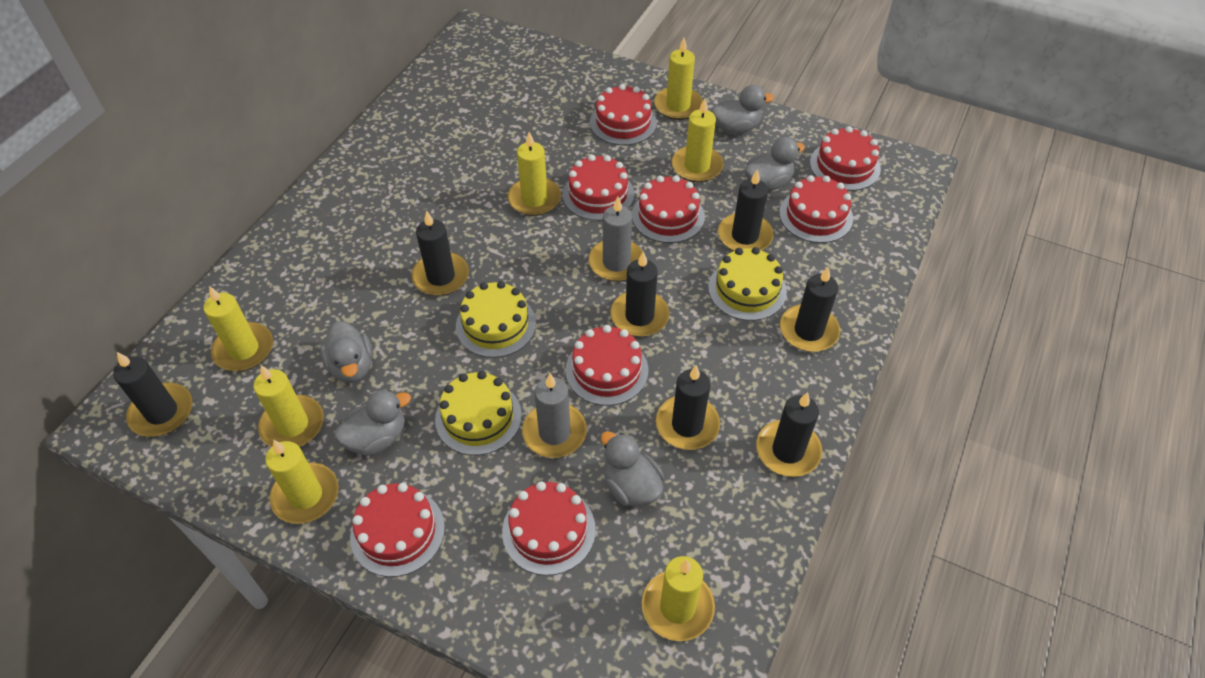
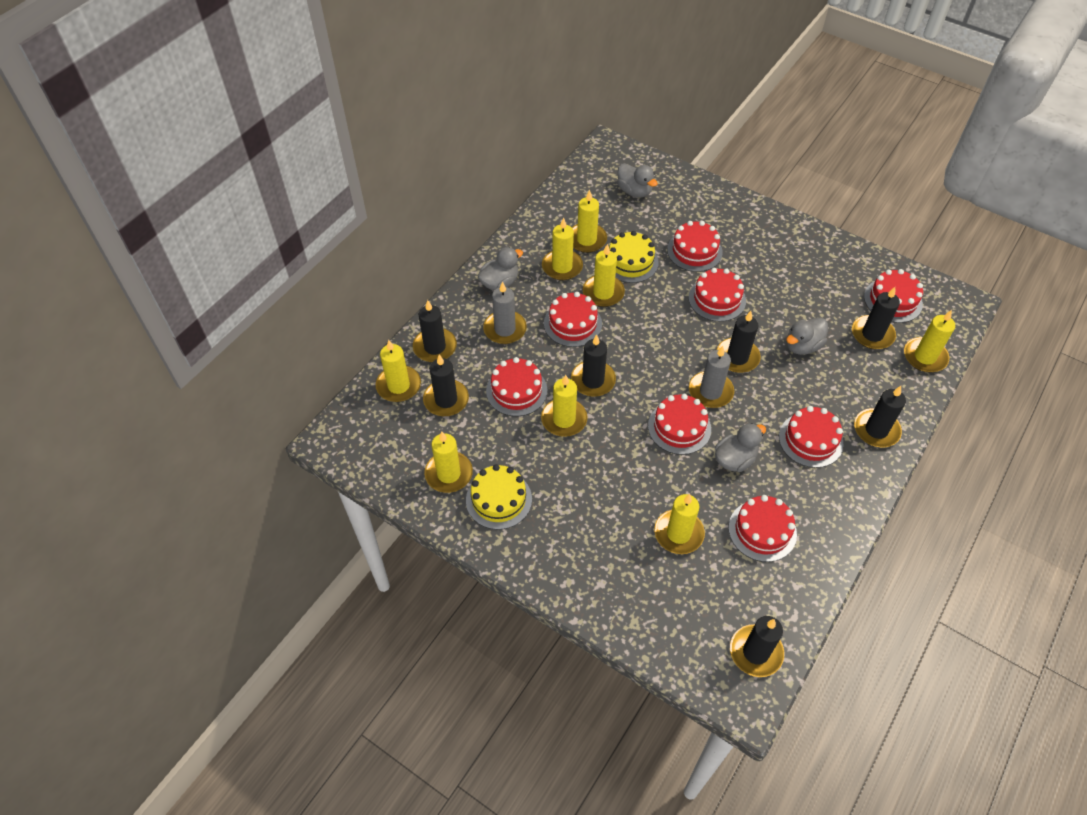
grey duck: [320,321,373,383] [334,389,411,456] [601,431,664,507] [711,85,774,134] [744,137,805,191] = 5 -> [478,247,523,290] [617,163,658,198] [715,423,766,472] [786,318,828,355] = 4
yellow cake: [435,371,522,455] [456,281,536,358] [708,247,787,321] = 3 -> [466,464,532,530] [609,231,658,283] = 2
yellow candle: [204,286,273,371] [253,365,324,447] [265,440,339,524] [508,132,561,216] [642,556,715,641] [654,38,703,120] [672,98,723,182] = 7 -> [375,340,421,402] [424,432,473,493] [541,375,587,437] [542,217,583,280] [572,190,607,253] [583,244,625,307] [654,494,705,554] [904,310,955,372] = 8

